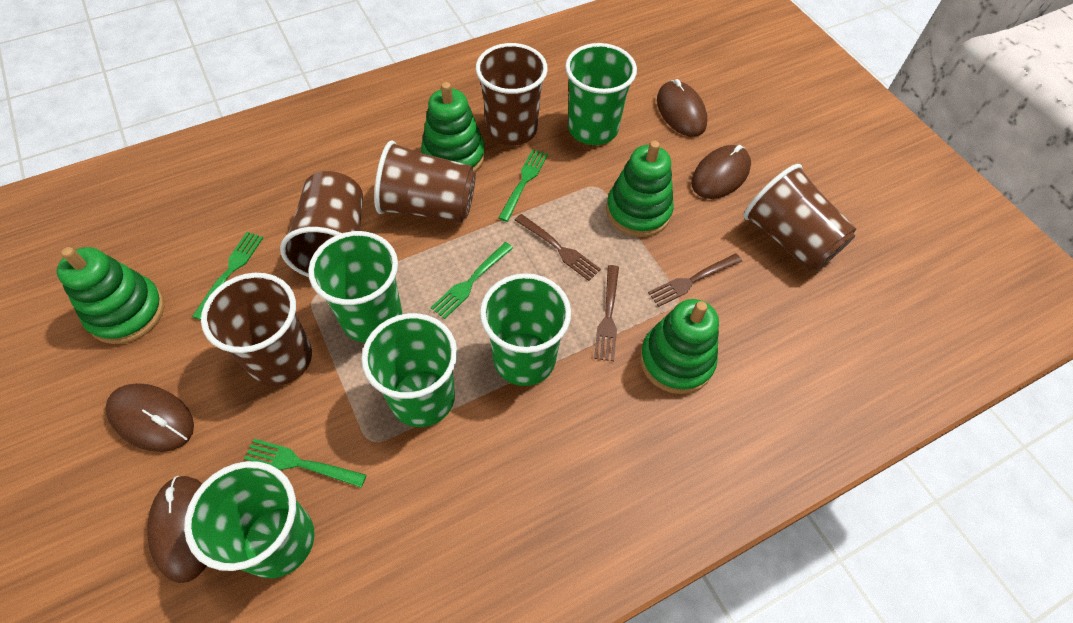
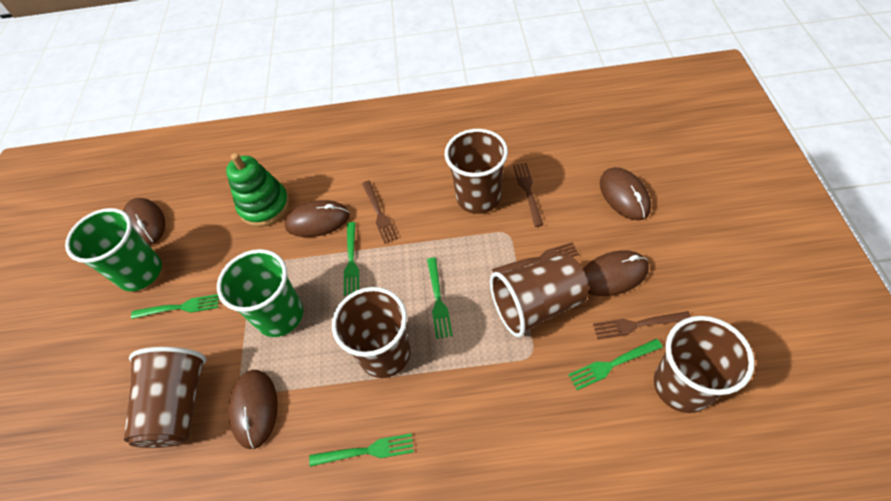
brown fork: [515,214,601,281] [594,265,619,361] [648,253,742,307] = 3 -> [362,181,398,244] [492,242,579,273] [513,163,543,227] [593,311,691,339] = 4
brown mouse: [105,383,194,452] [147,476,206,583] [657,79,707,137] [691,145,751,199] = 4 -> [123,198,165,245] [228,370,278,449] [284,200,350,237] [583,250,649,296] [600,167,651,220] = 5
green cup: [184,461,314,578] [308,231,402,343] [362,313,457,427] [480,273,571,386] [565,43,637,145] = 5 -> [65,208,162,292] [217,249,303,337] = 2
green fork: [192,232,264,320] [244,439,366,488] [431,242,513,319] [498,149,548,222] = 4 -> [131,294,219,319] [309,433,414,467] [344,222,359,296] [427,257,453,339] [568,339,663,390] = 5
green stacking toy: [57,247,164,344] [421,82,485,172] [606,141,674,237] [640,299,719,394] = 4 -> [226,153,290,227] = 1

